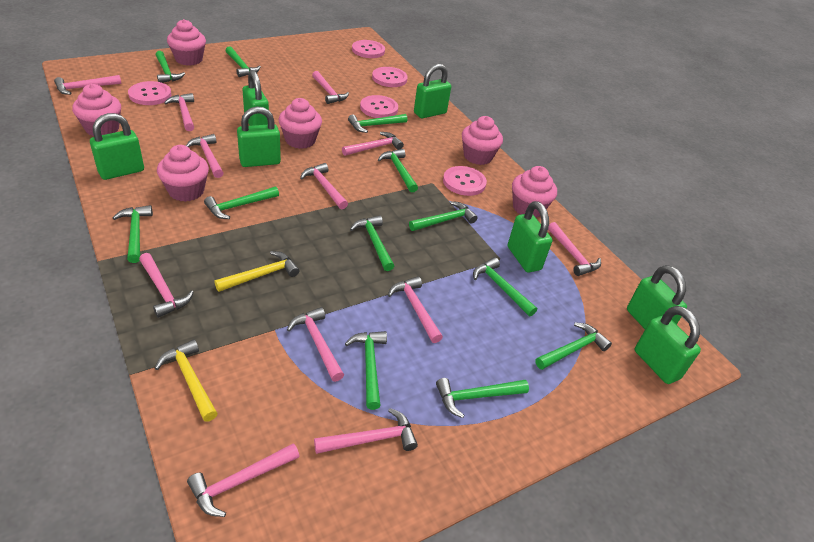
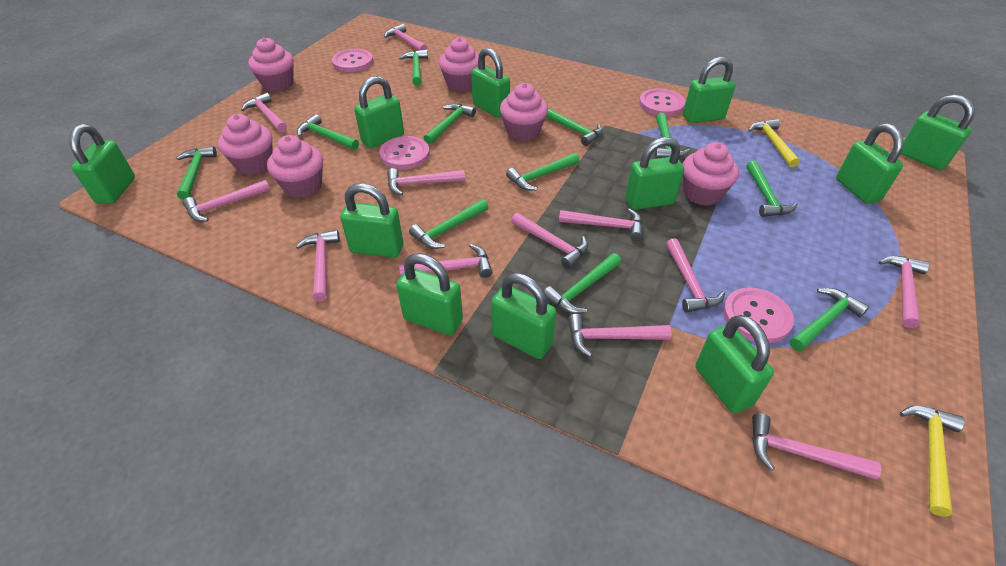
green hammer: [113,205,153,263] [156,51,185,83] [204,187,279,219] [226,46,261,77] [345,331,387,410] [348,114,407,133] [350,215,394,271] [378,149,418,192] [409,201,478,231] [436,378,529,418] [473,257,537,317] [535,322,612,370] = 12 -> [176,146,217,200] [297,114,359,150] [399,49,428,86] [409,199,489,249] [424,103,476,145] [506,153,579,191] [544,253,621,314] [546,108,603,146] [655,113,690,159] [747,161,797,217] [790,288,869,351] = 11
green padlock: [90,113,144,180] [237,106,281,167] [243,70,269,126] [414,64,451,119] [508,201,552,273] [627,265,687,329] [635,306,701,384] = 7 -> [69,124,135,204] [340,183,403,258] [354,76,404,148] [397,253,463,335] [471,48,510,118] [491,273,556,359] [625,137,684,210] [683,57,735,123] [695,315,774,413] [836,124,904,204] [901,94,975,170] = 11
pink button: [128,81,171,105] [352,40,385,58] [360,95,398,118] [372,67,408,87] [443,166,487,196] = 5 -> [332,49,373,72] [379,136,430,169] [639,88,685,116] [723,287,794,343] = 4

